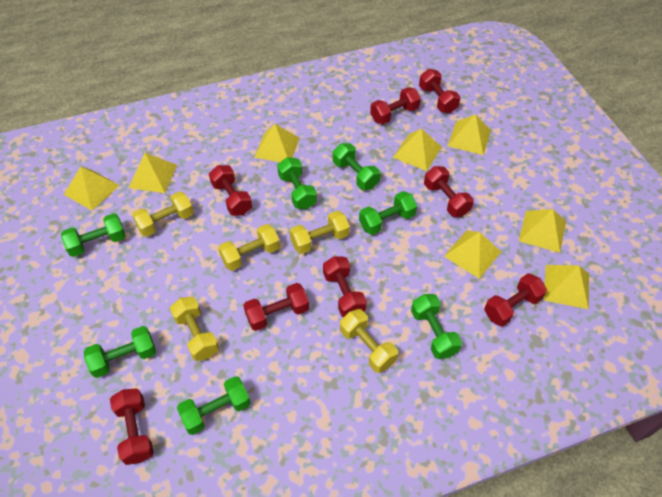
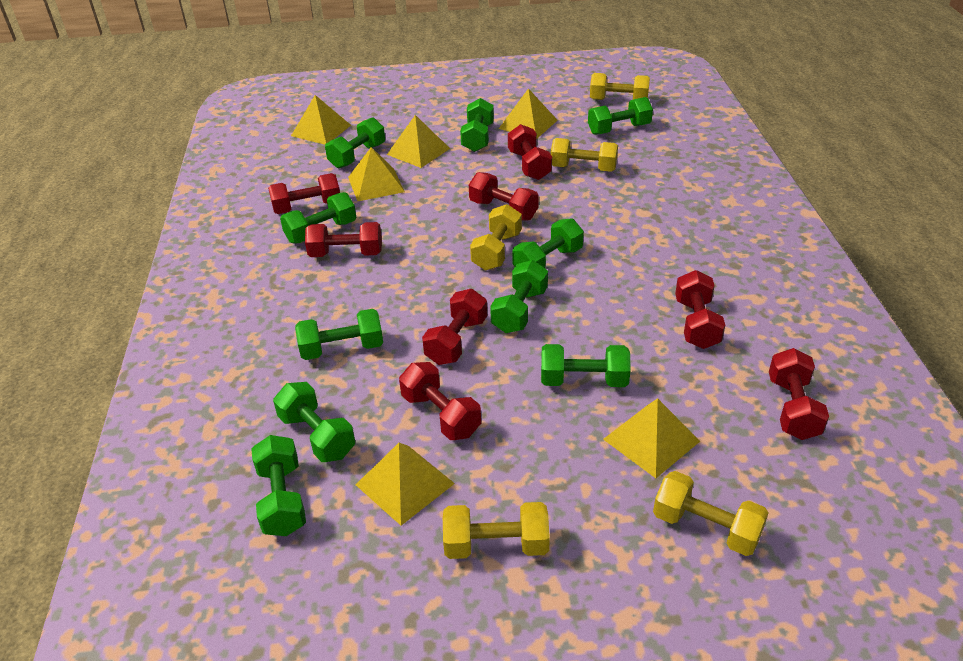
green dumbbell: [61,213,126,257] [84,326,156,378] [177,376,251,435] [277,157,317,209] [333,143,381,190] [359,191,417,235] [411,294,462,359] = 7 -> [251,435,306,536] [273,382,355,462] [280,192,356,243] [295,309,383,360] [325,117,385,168] [460,98,494,152] [490,260,548,333] [512,218,584,268] [541,344,631,387] [588,97,653,135] = 10
yellow pyramid: [64,167,119,211] [128,153,177,193] [254,124,300,162] [393,128,442,171] [444,230,501,279] [448,114,491,155] [519,209,566,253] [544,265,589,309] = 8 -> [291,95,351,145] [348,147,405,201] [356,443,455,526] [387,115,450,168] [499,88,558,138] [603,398,700,478] = 6

